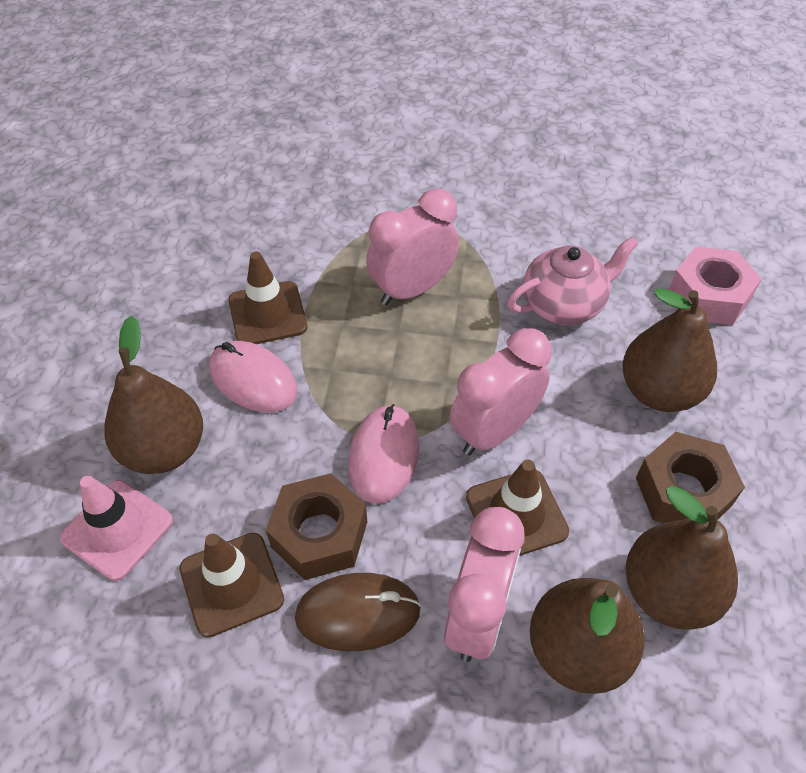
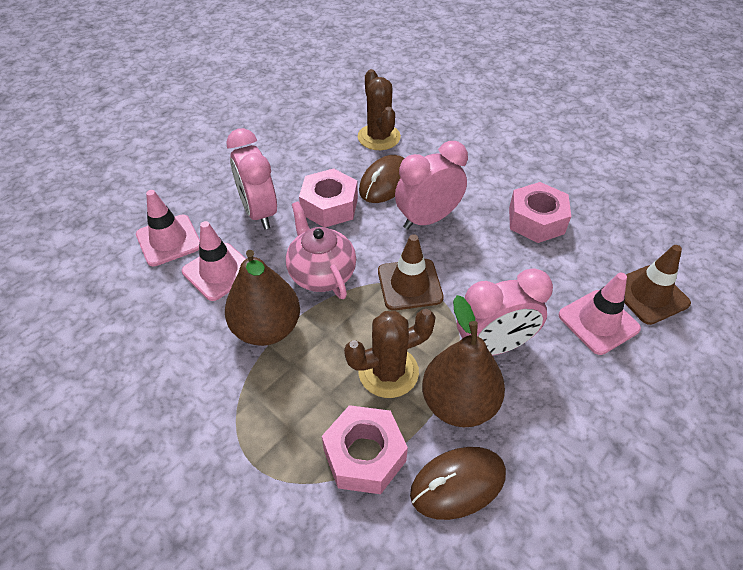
brown cactus: none = 0 -> [344,309,436,398] [358,69,401,150] = 2
brown mouse: [295,573,421,651] = 1 -> [359,155,404,203] [410,447,506,520] = 2
brown nut: [266,473,367,580] [636,432,745,523] = 2 -> none = 0
brown pear: [104,316,203,474] [530,578,645,694] [622,289,717,412] [626,486,738,630] = 4 -> [225,250,300,346] [422,295,505,427] = 2
brown traffic cone: [179,533,284,638] [228,252,308,344] [466,459,569,556] = 3 -> [378,234,444,310] [624,245,691,325] = 2
pink mouse: [209,341,297,412] [348,404,419,504] = 2 -> none = 0
pink nut: [669,247,762,325] = 1 -> [299,168,358,227] [322,405,408,494] [509,182,571,243] = 3
pink traffic cone: [60,476,173,581] = 1 -> [136,190,200,266] [182,221,246,301] [558,273,641,355] = 3

